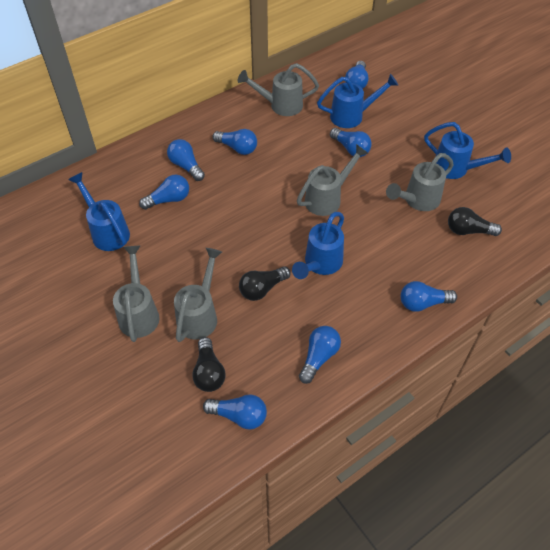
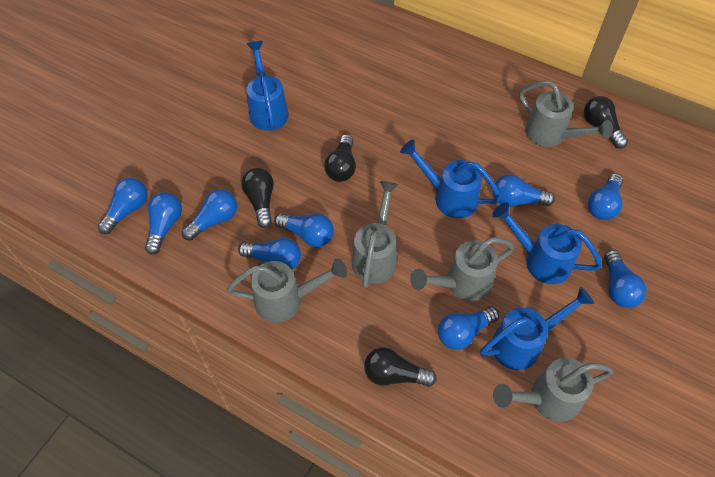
black light bulb: [192,337,226,392] [239,266,291,301] [448,207,502,236] = 3 -> [241,168,274,228] [324,134,356,182] [364,347,437,387] [584,96,628,149] = 4
blue light bulb: [139,174,189,210] [167,139,205,181] [203,394,267,430] [213,129,257,155] [299,326,341,384] [330,128,371,157] [345,61,369,89] [401,281,457,312] = 8 -> [97,178,148,234] [145,192,182,255] [182,189,237,241] [238,238,301,270] [274,213,334,247] [438,307,499,350] [493,174,555,207] [588,173,623,220] [604,250,647,308] = 9

